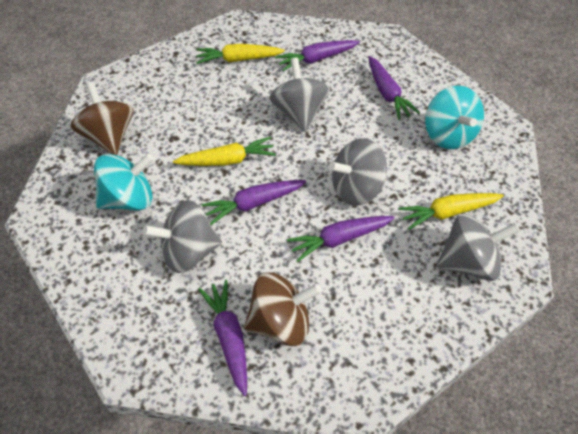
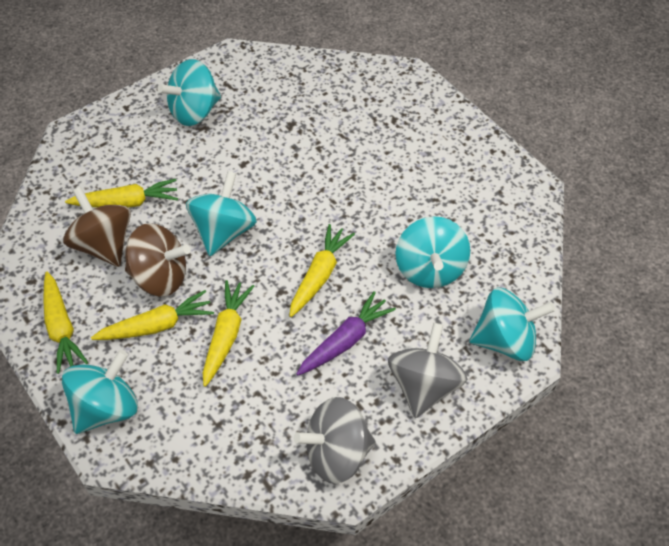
grey spinning top: [143,200,222,273] [269,58,330,132] [328,138,387,206] [436,214,520,281] = 4 -> [294,397,376,484] [388,323,467,418] = 2
purple carrot: [198,280,247,396] [202,180,306,225] [275,40,360,71] [287,216,395,262] [368,56,420,120] = 5 -> [297,291,396,375] = 1
turquoise spinning top: [94,153,154,211] [425,86,484,149] = 2 -> [62,350,138,434] [158,59,221,126] [186,171,257,256] [396,216,470,288] [469,287,555,361] = 5
yellow carrot: [173,137,276,166] [196,44,285,64] [398,193,504,230] = 3 -> [43,271,88,374] [65,179,178,208] [91,290,214,340] [203,280,254,387] [289,224,355,317] = 5

